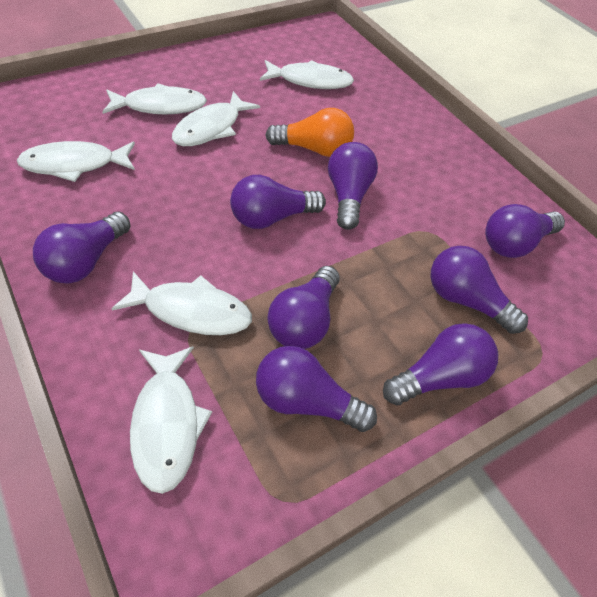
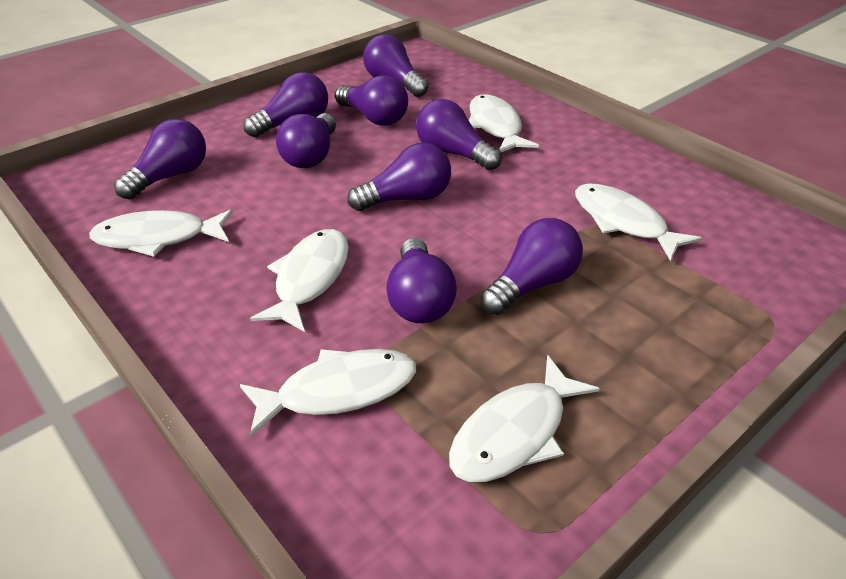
orange light bulb: [265,108,354,157] = 1 -> none = 0
purple light bulb: [33,212,131,283] [230,175,326,229] [256,346,377,432] [267,266,340,349] [328,142,378,230] [383,323,498,406] [430,246,528,334] [485,204,565,258] = 8 -> [114,119,206,200] [243,72,328,138] [276,113,336,168] [335,75,408,126] [347,143,451,211] [363,34,429,97] [386,238,457,323] [416,99,502,170] [480,218,583,315] = 9

